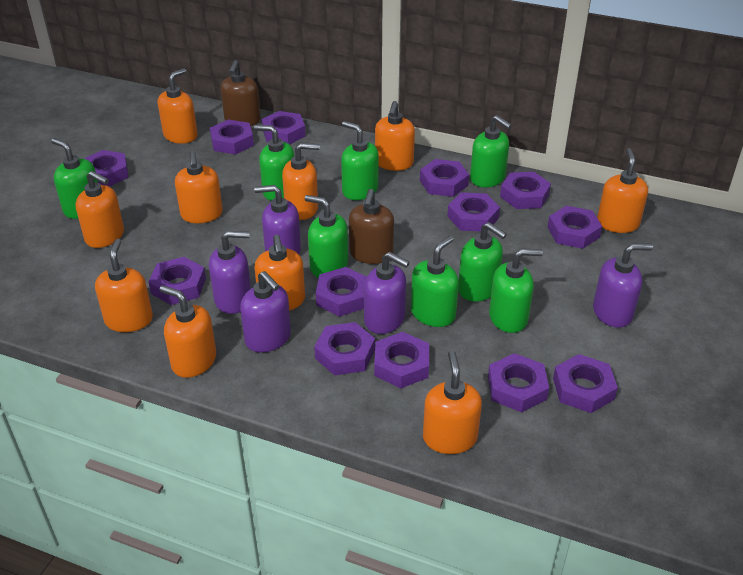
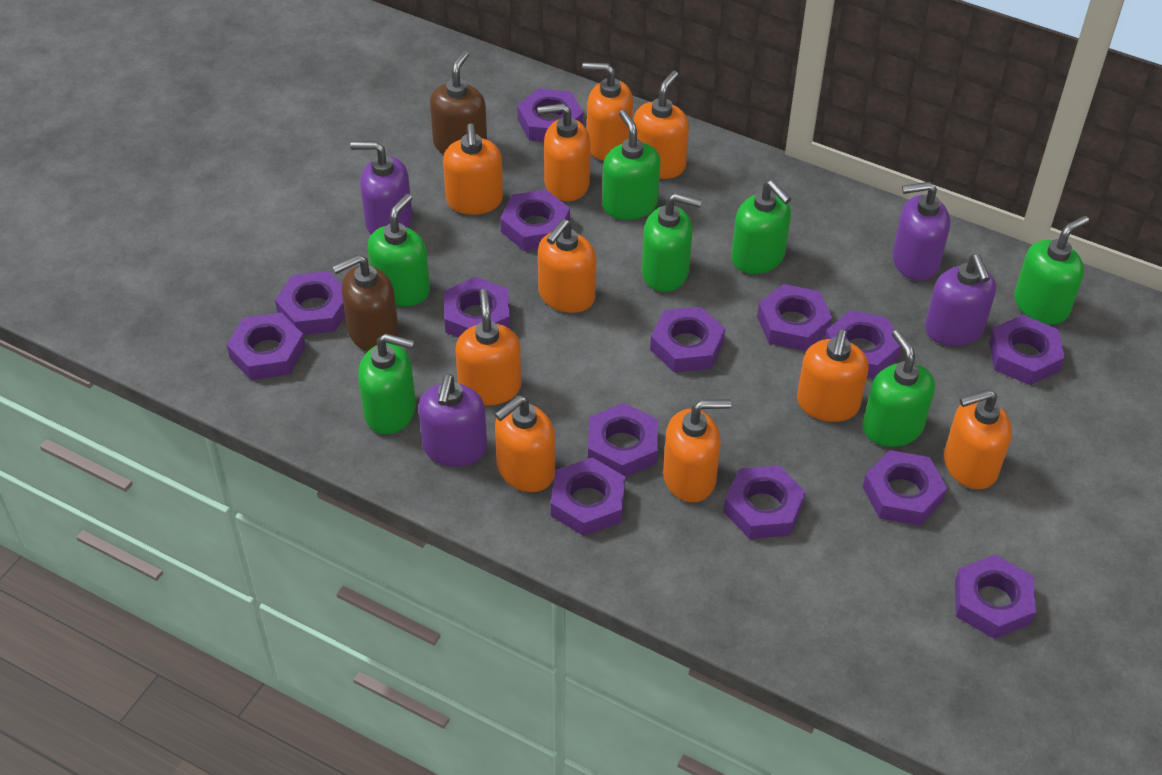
green soap dispenser: [51,138,98,219] [254,125,294,201] [305,195,348,278] [341,121,379,200] [411,236,459,327] [458,222,507,302] [470,115,512,188] [489,248,543,333] = 8 -> [358,333,416,434] [367,194,430,306] [602,110,660,220] [641,193,702,292] [731,180,791,274] [863,330,935,447] [1014,216,1089,324] = 7
purple nut: [84,150,129,187] [148,257,206,305] [210,119,254,155] [262,111,306,145] [314,322,375,376] [316,267,367,317] [374,332,429,388] [420,159,469,197] [447,192,500,231] [488,353,549,412] [500,172,551,209] [547,206,602,249] [553,354,618,413] = 13 -> [227,313,306,380] [275,271,345,335] [444,277,510,338] [500,190,570,251] [517,88,583,142] [551,457,625,536] [588,403,658,477] [650,307,725,373] [723,465,806,539] [757,284,832,351] [825,310,901,379] [863,450,947,526] [955,555,1036,639] [989,315,1065,385] = 14
purple soap dispenser: [209,231,251,314] [240,271,291,352] [254,185,301,254] [364,252,409,334] [593,243,653,328] = 5 -> [350,141,412,234] [418,374,487,467] [893,182,950,281] [925,254,996,346] = 4

